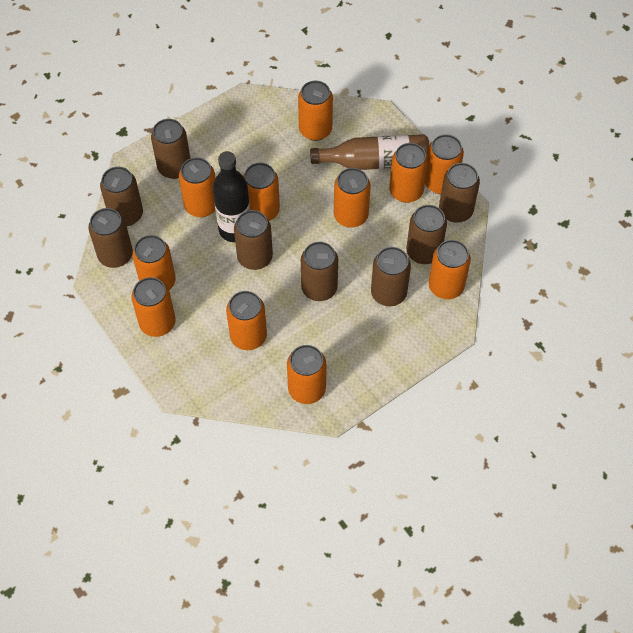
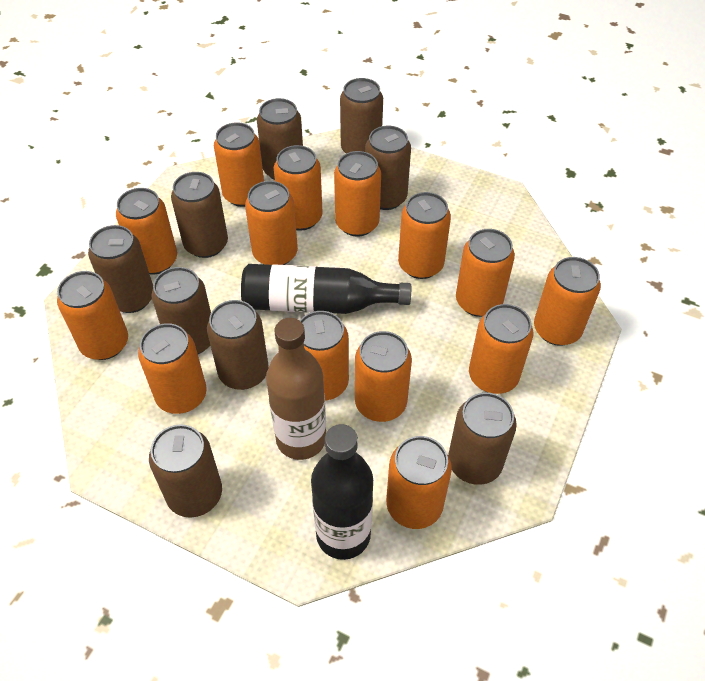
black bottle: [213,151,250,242] = 1 -> [241,264,411,314] [311,424,373,560] = 2
brown can: [88,208,133,268] [100,167,143,226] [151,119,190,179] [234,210,273,270] [301,242,338,301] [371,247,411,306] [407,205,447,264] [439,163,480,223] = 8 -> [88,225,153,313] [149,424,222,518] [151,267,211,354] [171,172,228,258] [207,300,269,390] [257,98,303,180] [340,78,383,153] [365,126,411,210] [448,392,517,485] = 9
orange can: [131,277,175,337] [132,235,176,290] [179,157,216,217] [226,291,267,350] [243,163,280,221] [287,345,326,404] [298,81,333,141] [334,168,371,228] [389,143,428,203] [425,134,464,194] [429,240,471,299] = 11 -> [57,271,128,360] [116,188,177,275] [138,323,207,414] [214,122,264,207] [245,181,298,265] [274,145,323,231] [300,311,349,401] [334,151,381,237] [355,331,412,422] [386,436,452,529] [398,192,451,279] [456,229,515,317] [469,304,533,394] [534,257,601,346] = 14

